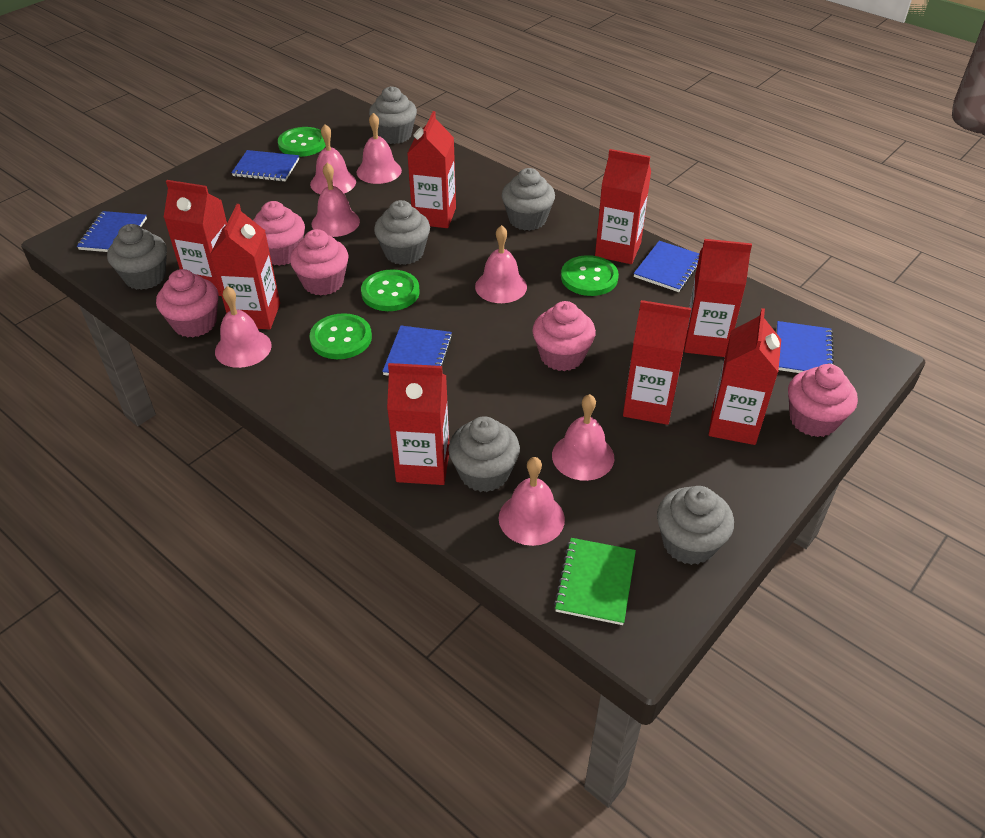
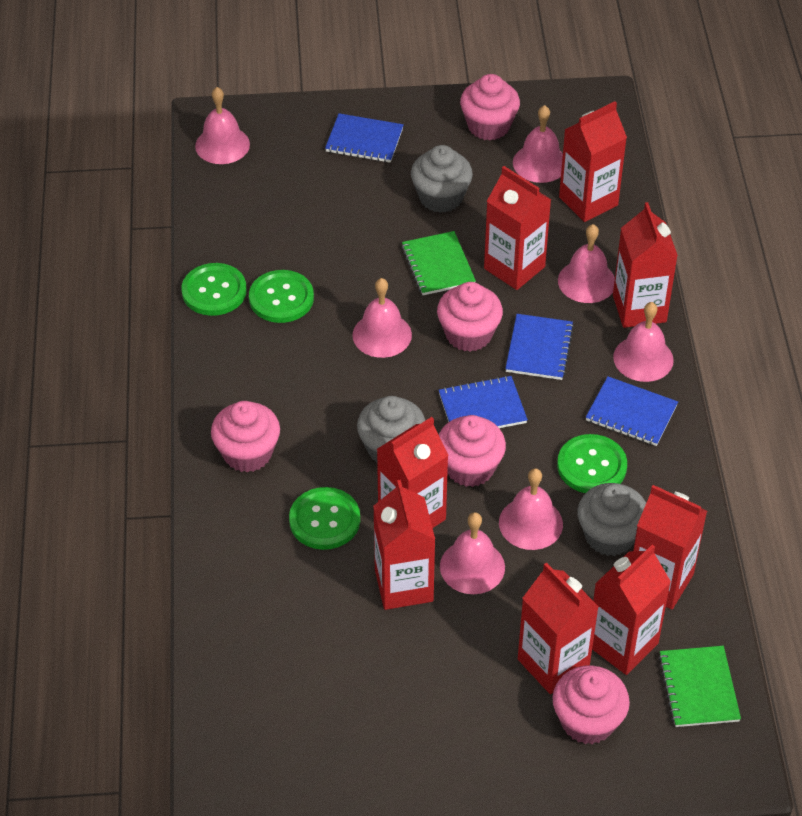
blue notebook: [77,211,147,252] [231,150,299,182] [382,325,453,376] [634,241,699,292] [777,321,834,373] = 5 -> [325,113,404,163] [439,376,528,428] [505,314,574,380] [586,376,678,446] = 4
green notebook: [554,538,636,625] = 1 -> [402,231,476,295] [658,646,741,727] = 2
grey cupcake: [107,224,167,290] [369,86,417,144] [374,200,430,265] [449,416,520,492] [502,168,555,231] [657,486,734,565] = 6 -> [357,396,425,463] [411,145,473,213] [578,483,646,556] = 3

